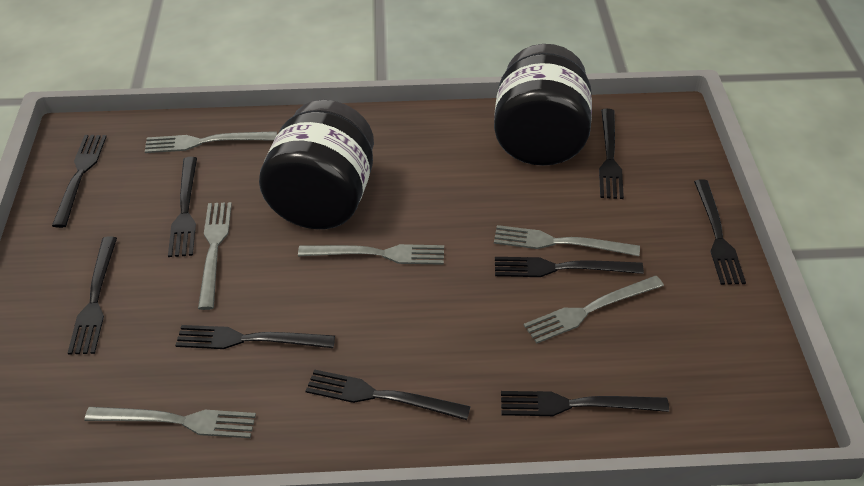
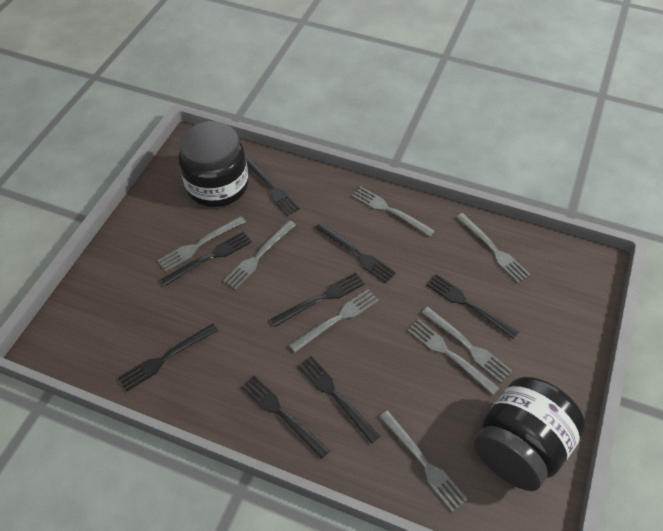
black fork: [52,135,107,228] [68,236,117,355] [168,157,197,257] [175,325,335,349] [305,369,471,420] [495,257,644,277] [501,391,669,416] [599,109,624,199] [694,179,746,285] = 9 -> [118,323,218,392] [161,231,252,286] [241,376,330,459] [245,155,300,216] [271,272,365,326] [297,356,380,444] [315,222,396,284] [426,274,519,339] = 8
grey fork: [84,407,256,438] [145,131,277,153] [198,202,232,310] [298,244,444,265] [494,225,640,256] [524,276,664,344] = 6 -> [157,216,246,272] [223,220,296,290] [289,289,379,353] [352,186,435,237] [379,410,467,512] [407,319,499,395] [421,307,512,383] [456,213,530,283] = 8

